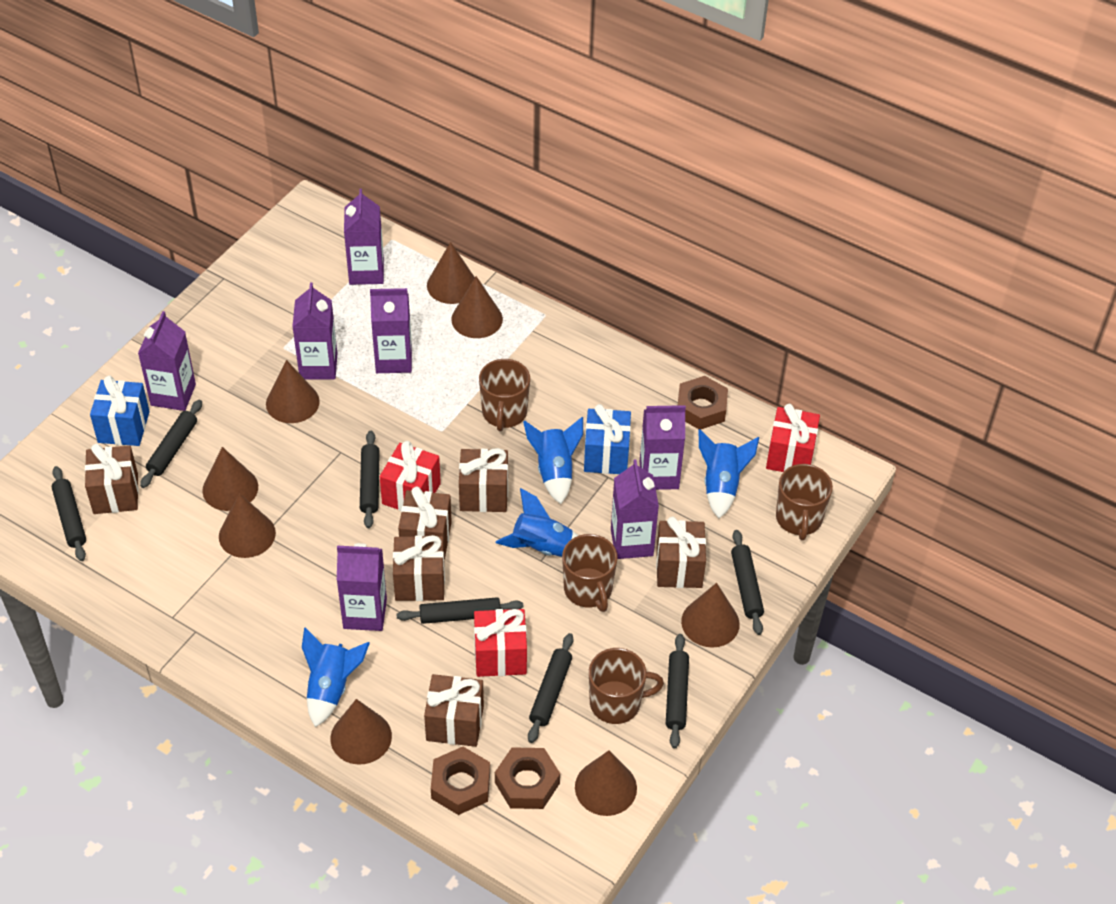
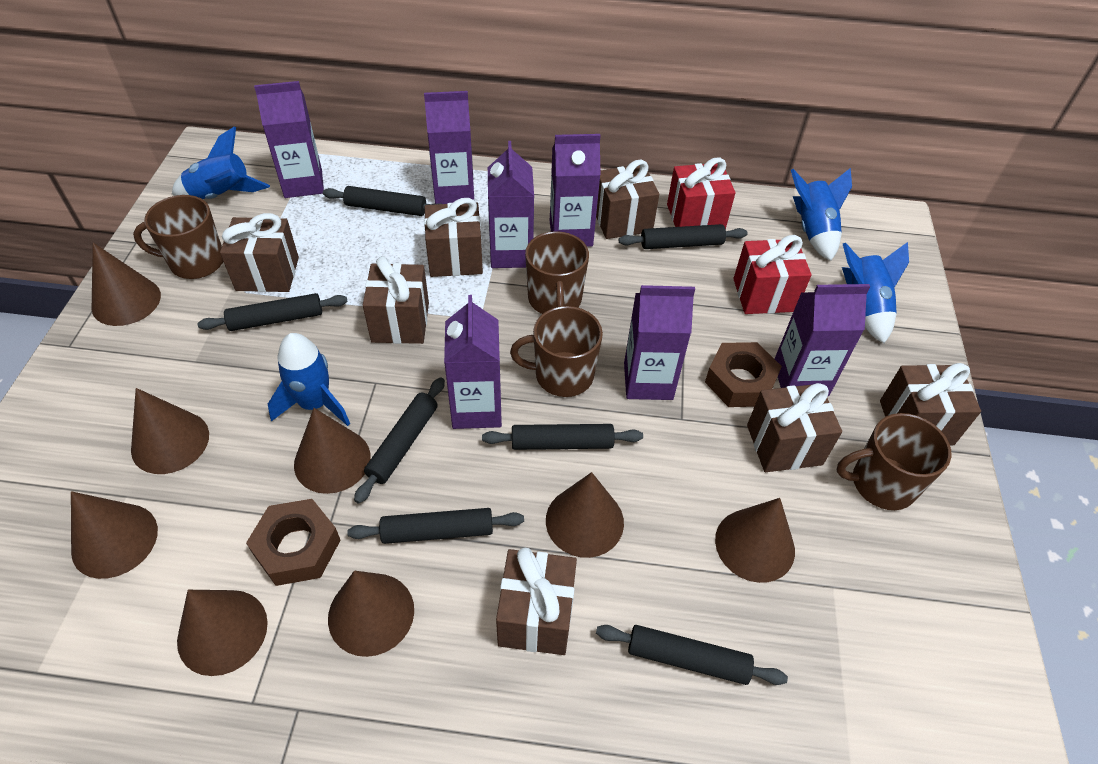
blue gift: [90,376,150,446] [584,404,631,474] = 2 -> none = 0
brown gift: [85,444,139,514] [393,535,445,601] [398,487,452,559] [424,674,484,747] [459,448,508,512] [656,517,706,588] = 6 -> [220,213,299,292] [363,256,429,344] [424,198,483,277] [496,548,577,655] [596,160,659,239] [747,383,842,472] [880,363,981,445] = 7
brown nut: [431,747,490,815] [495,747,560,809] [677,376,728,429] = 3 -> [246,499,340,586] [705,342,782,407] = 2
red gift: [380,441,441,511] [474,609,527,677] [766,404,820,472] = 3 -> [667,158,735,229] [733,235,812,314] = 2

